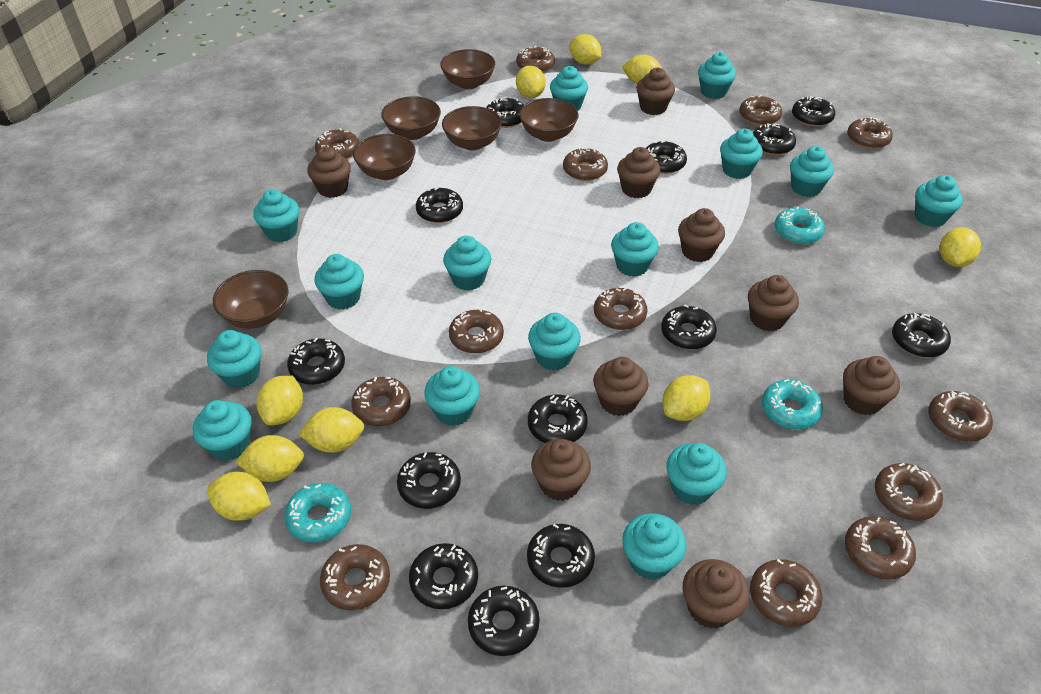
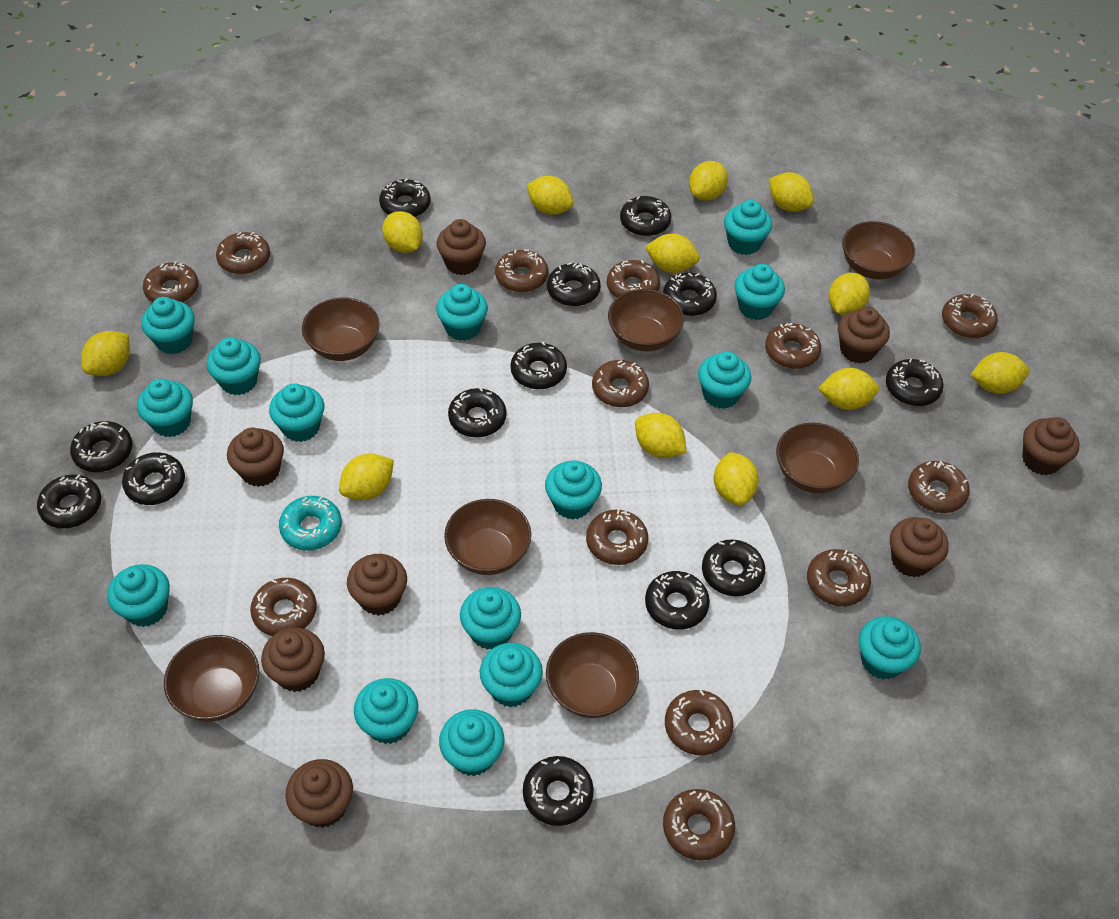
brown bowl: [213,270,289,329] [353,134,416,180] [381,96,441,140] [440,49,495,89] [442,106,502,150] [519,98,579,142] = 6 -> [164,635,259,722] [302,298,380,361] [444,499,531,575] [546,632,639,718] [608,289,684,351] [776,423,859,493] [842,221,915,279] = 7
brown cupcake: [307,147,351,198] [531,439,591,501] [593,357,648,416] [617,147,661,198] [636,68,675,115] [678,208,725,262] [683,559,750,629] [748,275,799,331] [843,356,900,415] = 9 -> [227,428,284,487] [261,628,325,692] [285,759,353,828] [347,554,407,616] [436,219,486,275] [838,307,890,363] [890,517,949,577] [1022,417,1079,475] = 8
turquoise donut: [284,483,351,543] [762,379,823,429] [775,207,825,244] = 3 -> [279,496,342,550] = 1
yellow lemon: [207,472,271,520] [236,435,304,482] [256,375,303,425] [298,407,364,453] [516,66,546,98] [570,34,601,65] [622,55,662,84] [662,375,711,421] [940,227,981,267] = 9 -> [81,331,130,376] [339,454,394,501] [382,211,423,253] [527,176,574,215] [635,413,687,458] [645,234,700,273] [689,161,728,201] [714,452,759,506] [769,172,814,212] [818,368,879,410] [828,273,870,315] [971,352,1029,394] = 12

